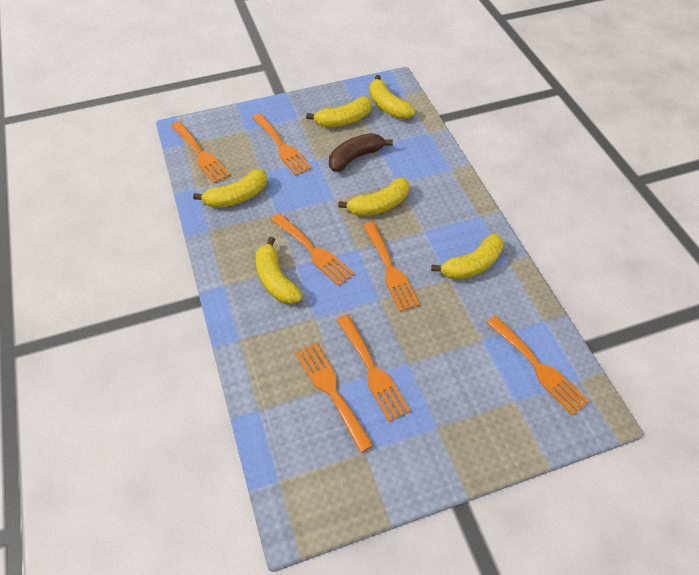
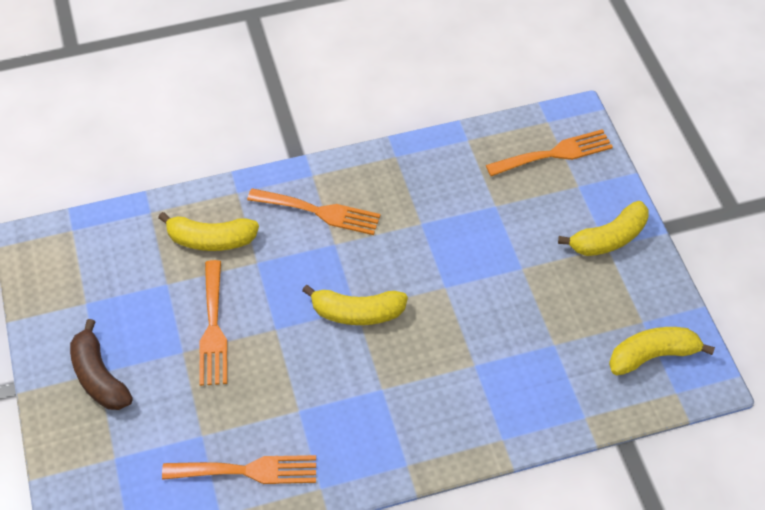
orange fork: [171,121,230,183] [252,113,312,176] [271,213,354,286] [295,342,374,453] [337,314,410,422] [363,222,420,312] [487,316,589,415] = 7 -> [162,455,316,484] [199,260,227,386] [247,188,381,235] [486,129,613,176] = 4
yellow banana: [193,170,267,208] [255,237,302,304] [306,96,372,127] [338,178,410,217] [369,75,415,119] [431,234,504,280] = 6 -> [158,212,259,251] [302,285,408,325] [558,201,649,256] [609,327,715,375] = 4

